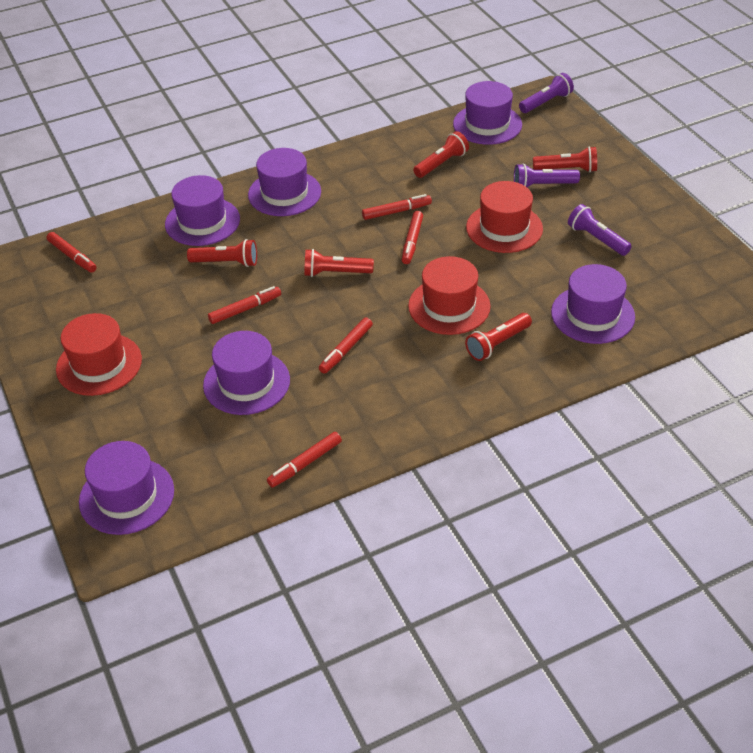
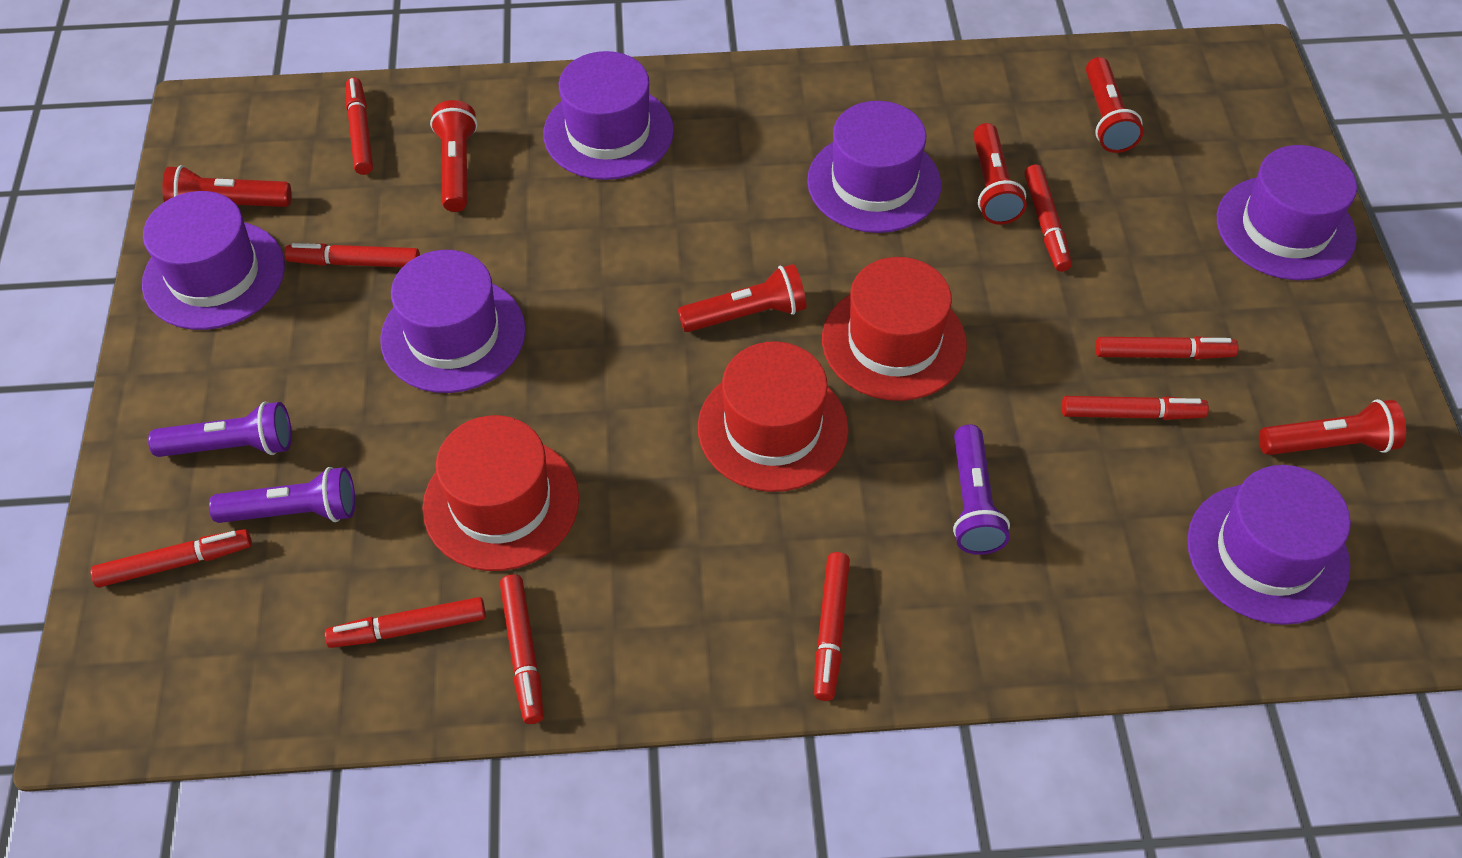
red flashlight: [187,239,257,267] [304,249,374,277] [413,131,469,178] [465,313,532,361] [533,147,597,172] = 5 -> [162,165,291,207] [430,100,478,212] [678,264,807,332] [973,123,1027,225] [1086,57,1144,153] [1259,399,1406,455] = 6
red marker: [47,232,97,272] [208,286,281,324] [267,432,342,488] [319,318,373,374] [362,194,432,220] [402,211,423,264] = 6 -> [91,529,252,587] [285,243,420,267] [325,597,486,648] [346,77,373,175] [500,574,544,724] [814,552,850,701] [1024,164,1072,272] [1062,396,1209,420] [1095,336,1239,359] = 9

